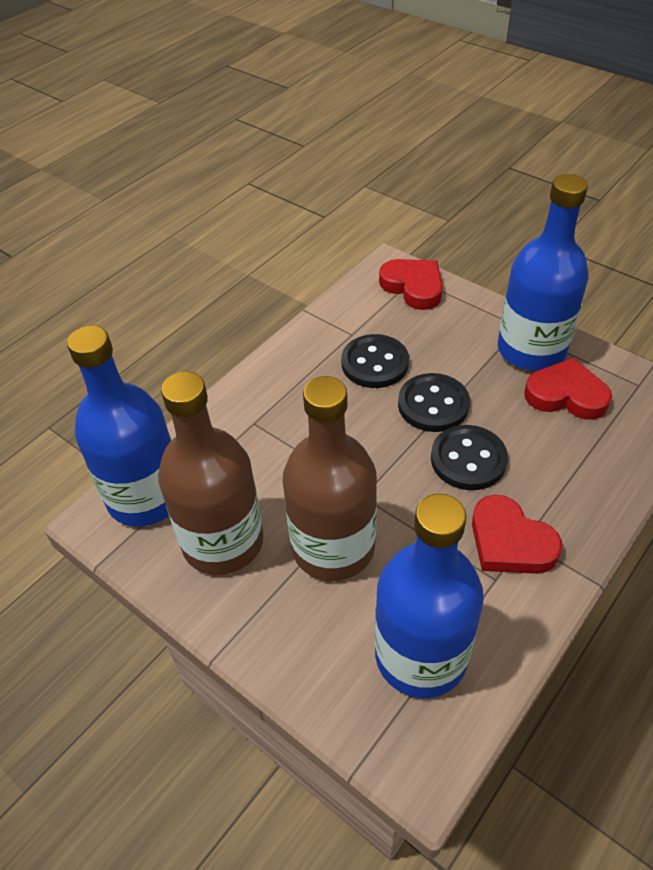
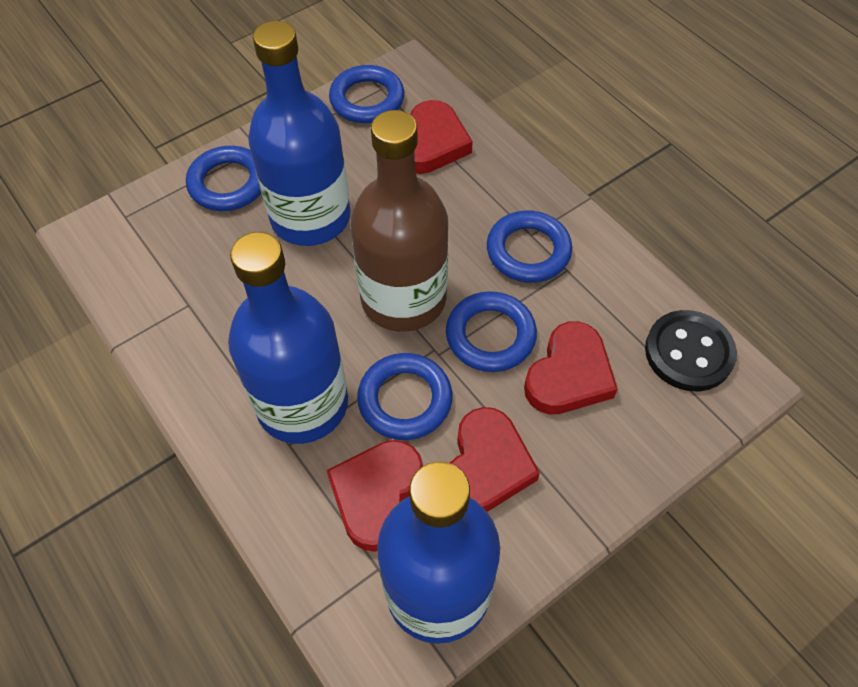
black button: [341,334,409,388] [398,373,470,432] [431,425,508,490] = 3 -> [645,310,737,391] = 1
blue ring: none = 0 -> [186,146,261,211] [329,65,404,123] [357,353,452,440] [446,291,537,372] [487,210,572,283] = 5
brown bottle: [158,371,264,575] [282,376,377,581] = 2 -> [350,110,448,332] = 1
red heart: [379,259,443,310] [472,495,562,574] [524,358,612,420] = 3 -> [326,440,423,552] [411,100,473,174] [450,407,540,512] [524,321,618,415] = 4

